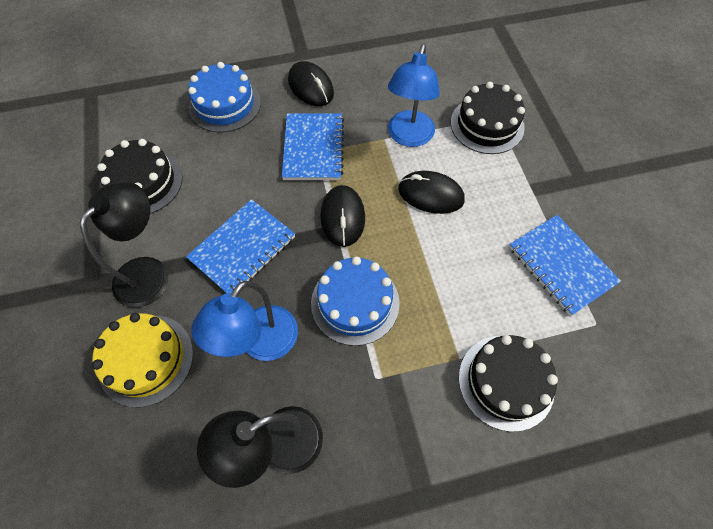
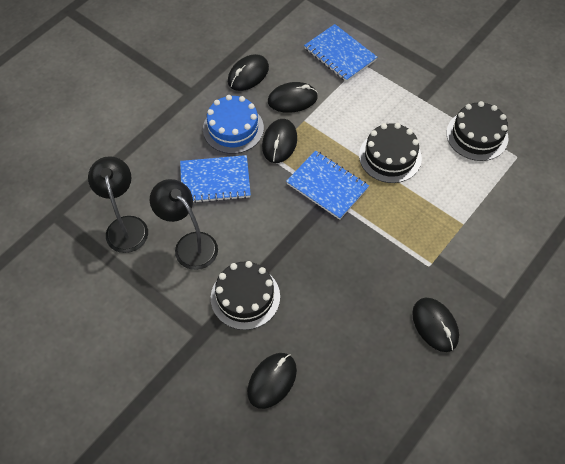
black mouse: [288,61,334,106] [320,185,365,247] [398,171,465,214] = 3 -> [228,54,269,91] [247,353,297,409] [262,119,297,163] [268,82,318,113] [412,298,459,352] = 5
blue cake: [188,62,261,133] [311,256,400,346] = 2 -> [203,95,264,154] = 1
blue lamp: [191,281,298,361] [388,44,440,147] = 2 -> none = 0
yellow cake: [92,313,193,407] = 1 -> none = 0

